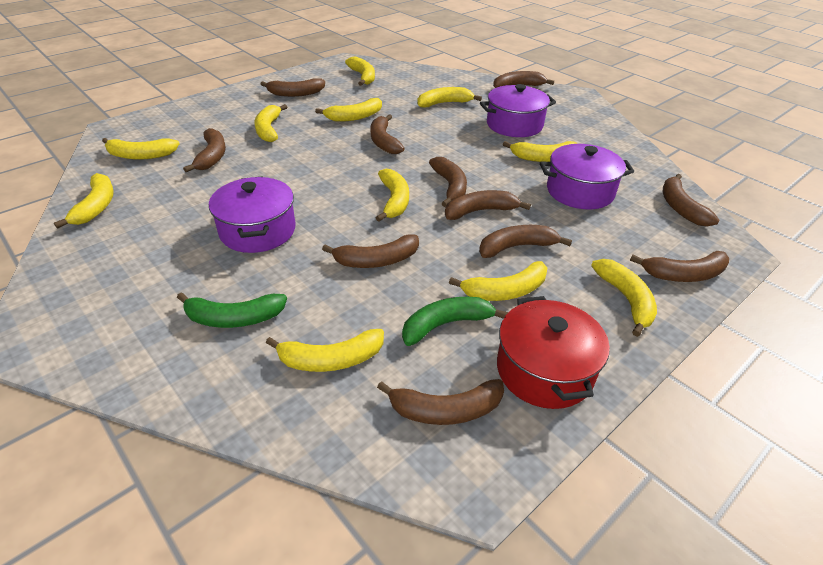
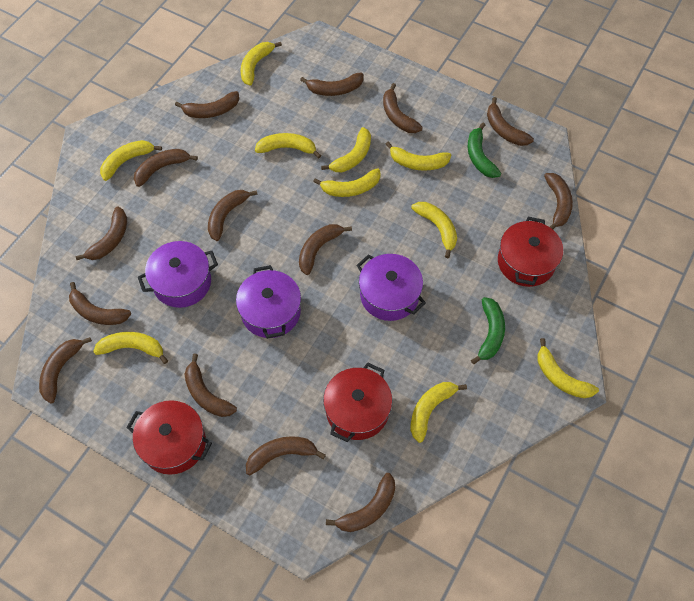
brown banana: [183,128,226,173] [261,78,325,97] [322,234,419,268] [370,114,405,154] [377,379,504,425] [429,157,467,207] [445,190,531,220] [479,225,572,258] [493,71,554,88] [630,251,729,282] [663,174,719,227] = 11 -> [39,337,92,403] [69,282,131,325] [75,206,127,260] [134,149,198,187] [175,91,239,118] [185,354,237,417] [208,190,257,241] [246,436,326,475] [299,224,352,275] [300,73,363,96] [326,473,396,532] [383,83,423,133] [487,97,534,146] [544,173,573,229] = 14
red pot: [497,296,610,409] = 1 -> [126,400,212,475] [323,363,392,442] [498,217,563,287] = 3
yellow banana: [54,173,114,229] [102,138,180,160] [254,104,287,142] [266,329,384,372] [315,98,382,122] [345,57,375,86] [376,169,409,222] [417,87,482,107] [449,261,547,301] [503,141,577,162] [591,259,657,337] = 11 -> [93,332,168,364] [100,140,162,181] [241,42,282,86] [255,133,321,158] [313,168,381,197] [321,127,371,172] [386,142,451,171] [410,382,467,443] [411,202,457,258] [537,338,599,398] = 10

